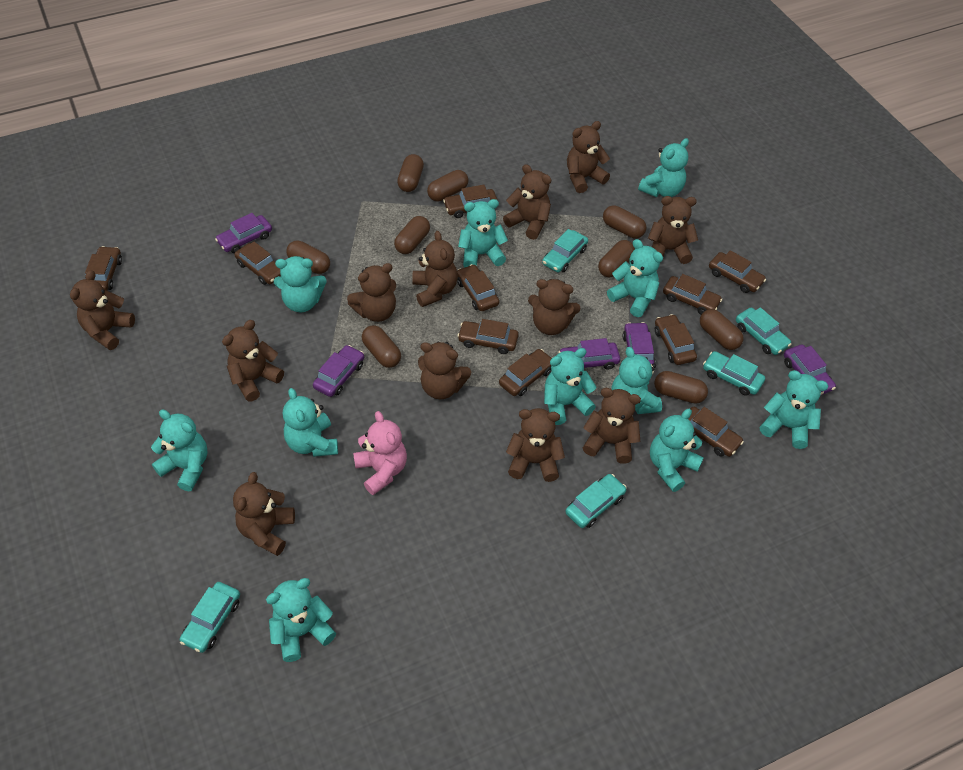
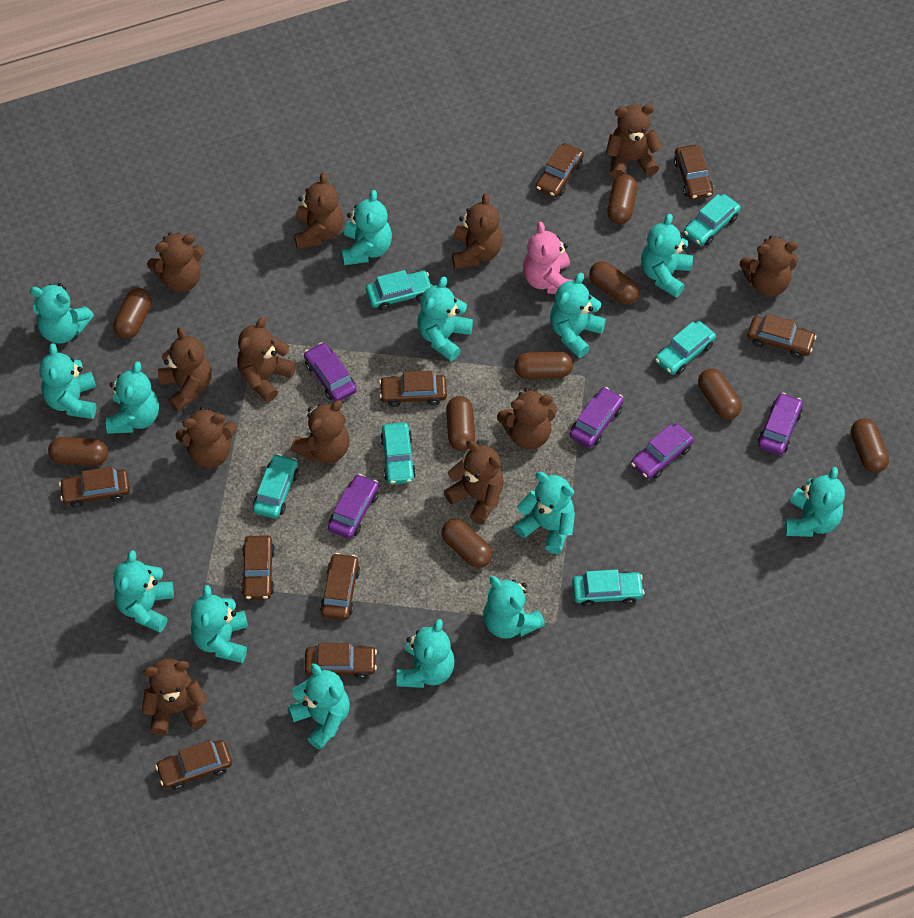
brown car: [85,246,122,291] [235,242,281,285] [443,185,498,218] [457,264,499,311] [457,319,519,354] [499,349,553,396] [655,314,697,365] [663,274,722,315] [688,407,744,457] [709,250,766,293] = 10 -> [59,466,130,508] [155,740,232,790] [241,535,275,600] [305,643,377,679] [320,553,360,620] [379,371,447,407] [536,143,584,197] [674,145,713,200] [747,314,816,358] = 9
turquoise car: [180,582,240,653] [542,229,588,272] [565,474,627,528] [703,351,765,396] [736,307,791,355] = 5 -> [253,454,299,519] [366,270,433,311] [380,422,416,484] [572,569,645,607] [655,321,716,375] [684,194,741,246] = 6
turquoise teddy bear: [151,409,208,491] [266,578,336,662] [274,256,327,312] [283,388,338,457] [458,199,508,268] [544,348,597,425] [607,239,663,317] [611,347,662,414] [638,138,689,197] [650,409,704,492] [760,370,828,449] = 11 -> [30,283,94,344] [39,343,96,419] [106,361,159,434] [113,550,174,632] [191,585,248,663] [288,663,350,750] [342,190,392,265] [396,619,455,688] [417,277,473,361] [483,576,545,639] [514,472,575,554] [550,273,606,358] [641,214,693,297] [785,467,845,537] = 14

